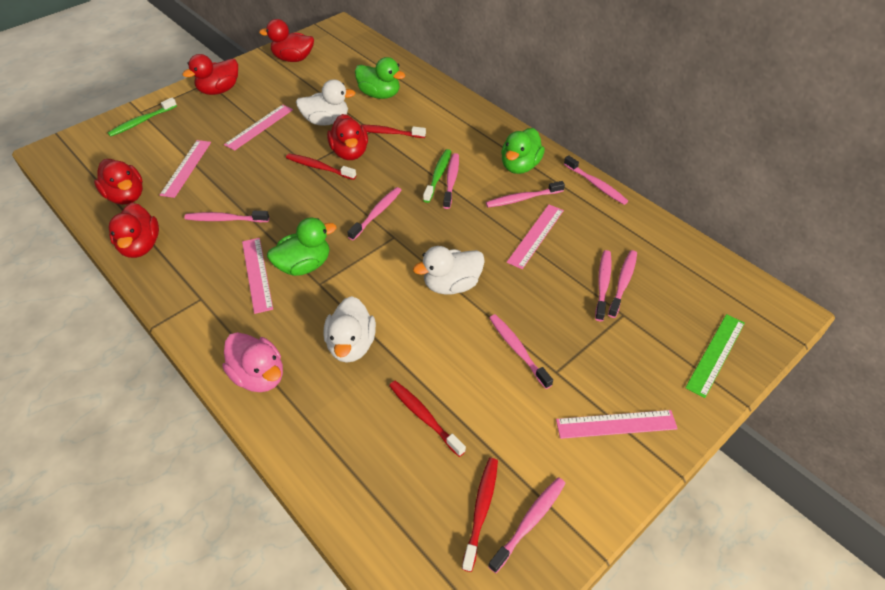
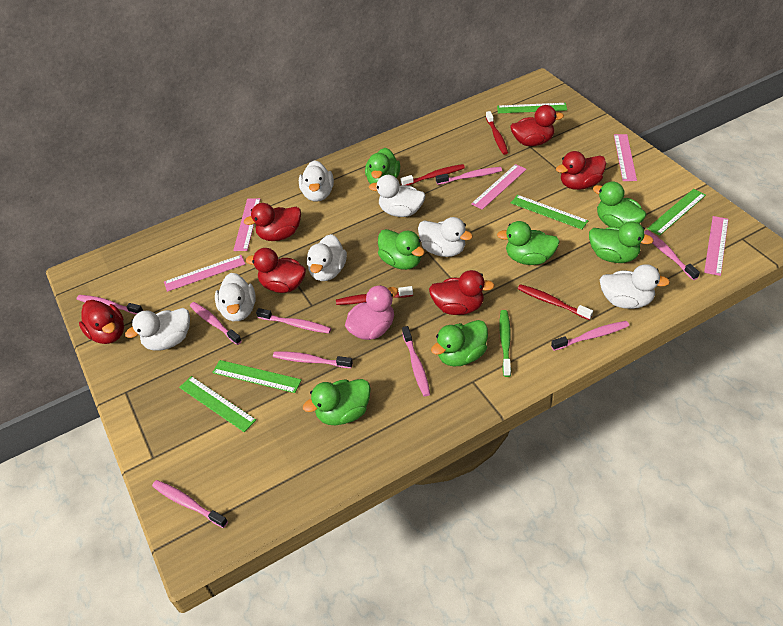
green duck: [267,218,336,276] [355,57,405,99] [501,128,545,174] = 3 -> [303,379,371,425] [365,148,400,184] [378,229,425,270] [431,320,488,367] [497,221,560,265] [589,221,653,263] [593,181,647,228] = 7
green ruler: [685,314,745,398] = 1 -> [179,376,256,432] [212,360,302,393] [497,103,567,113] [511,195,589,229] [647,189,706,236] = 5
green toothbrush: [108,97,177,137] [423,149,451,203] = 2 -> [499,310,511,377] = 1
red duck: [94,159,143,205] [109,203,159,258] [183,54,238,95] [259,19,314,62] [327,114,368,160] = 5 -> [79,300,124,344] [244,203,301,241] [246,248,306,293] [429,270,495,315] [510,105,564,146] [556,151,606,190] = 6
white duck: [296,79,355,126] [323,296,376,363] [413,246,485,295] = 3 -> [125,308,190,350] [215,273,256,321] [299,160,334,202] [307,234,347,281] [369,175,425,217] [418,217,473,257] [600,264,670,309] = 7

